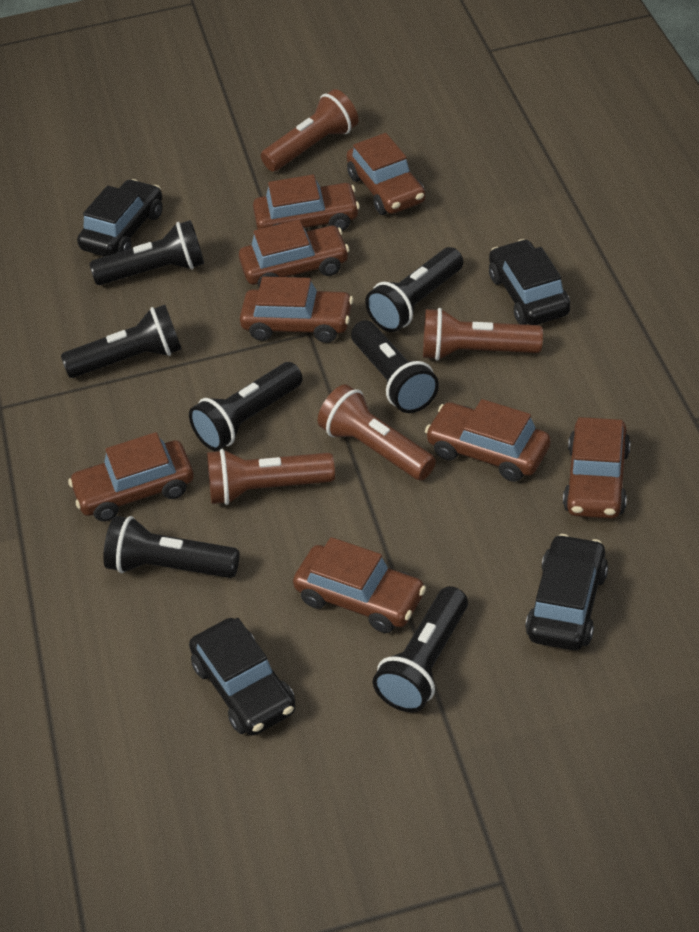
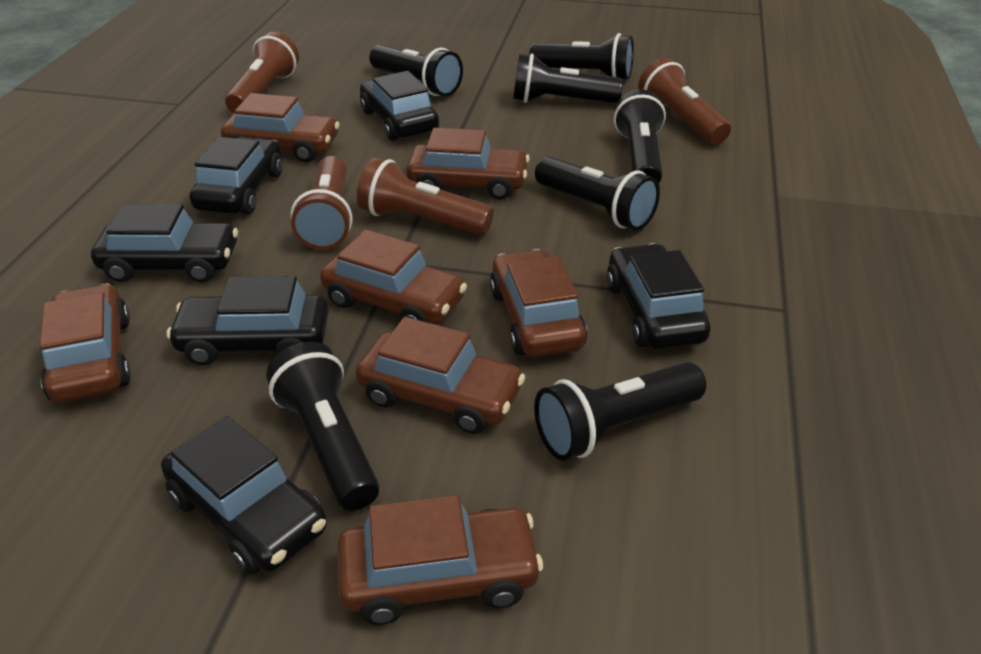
black car: [77,179,163,257] [189,618,295,736] [489,239,570,325] [525,534,608,650] = 4 -> [91,204,238,283] [161,416,327,575] [166,276,329,365] [189,137,283,214] [360,71,439,141] [607,243,711,349] = 6
brown car: [68,432,194,522] [239,220,349,287] [240,277,353,343] [253,174,360,231] [293,537,426,633] [346,133,425,215] [425,399,550,482] [563,417,631,519] = 8 -> [39,283,131,402] [221,93,340,162] [320,230,467,324] [337,495,543,625] [356,317,525,434] [406,128,530,200] [490,249,587,357] = 7

